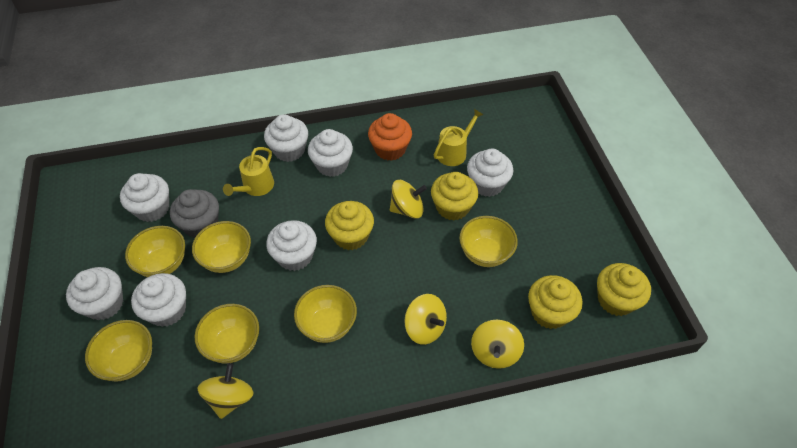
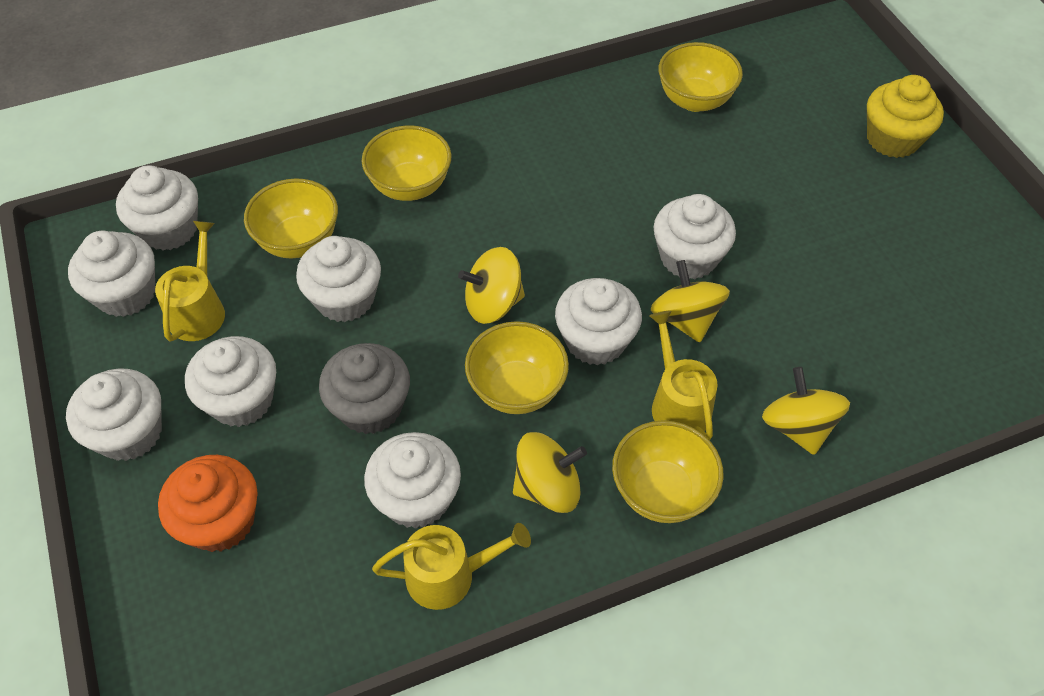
white cupcake: [66,267,123,320] [120,173,169,222] [131,273,186,327] [264,114,308,162] [266,220,317,271] [308,129,353,177] [467,149,513,197] = 7 -> [66,368,162,461] [68,231,155,317] [116,165,198,250] [185,336,276,427] [296,236,381,322] [364,432,461,529] [555,278,642,366] [654,194,736,280] = 8
yellow bowl: [85,320,152,382] [125,226,185,277] [192,221,251,273] [195,304,259,364] [294,285,357,343] [459,216,518,267] = 6 -> [244,178,338,259] [362,126,452,201] [465,321,569,414] [612,420,724,523] [659,42,743,112] = 5
yellow cupcake: [325,201,374,250] [431,172,478,221] [528,275,583,329] [597,263,651,316] = 4 -> [867,75,944,158] = 1
yellow watering can: [223,147,274,196] [434,109,483,166] = 2 -> [155,221,225,342] [372,523,531,610] [649,310,718,440] = 3

